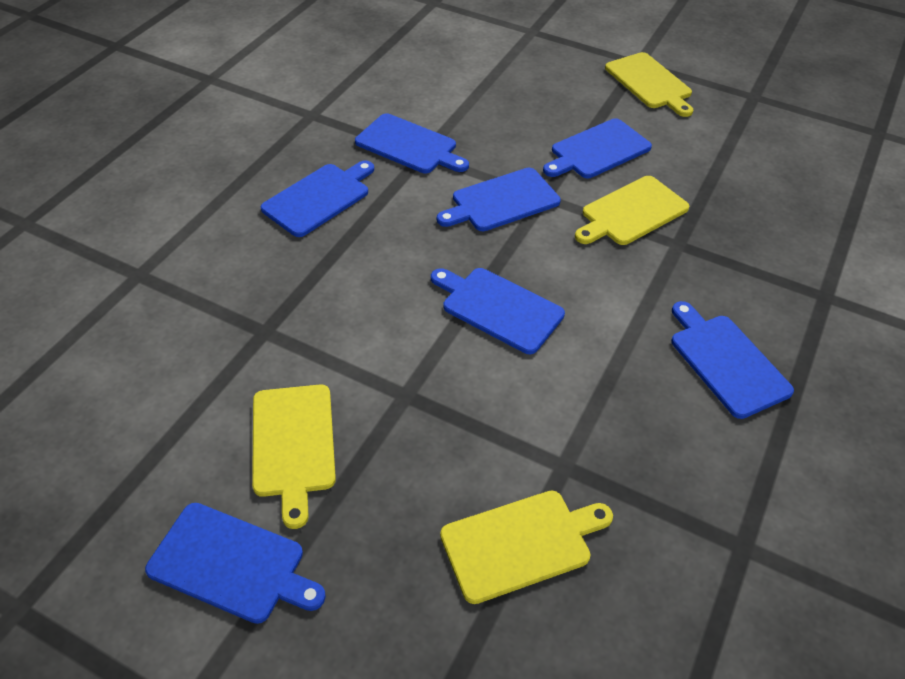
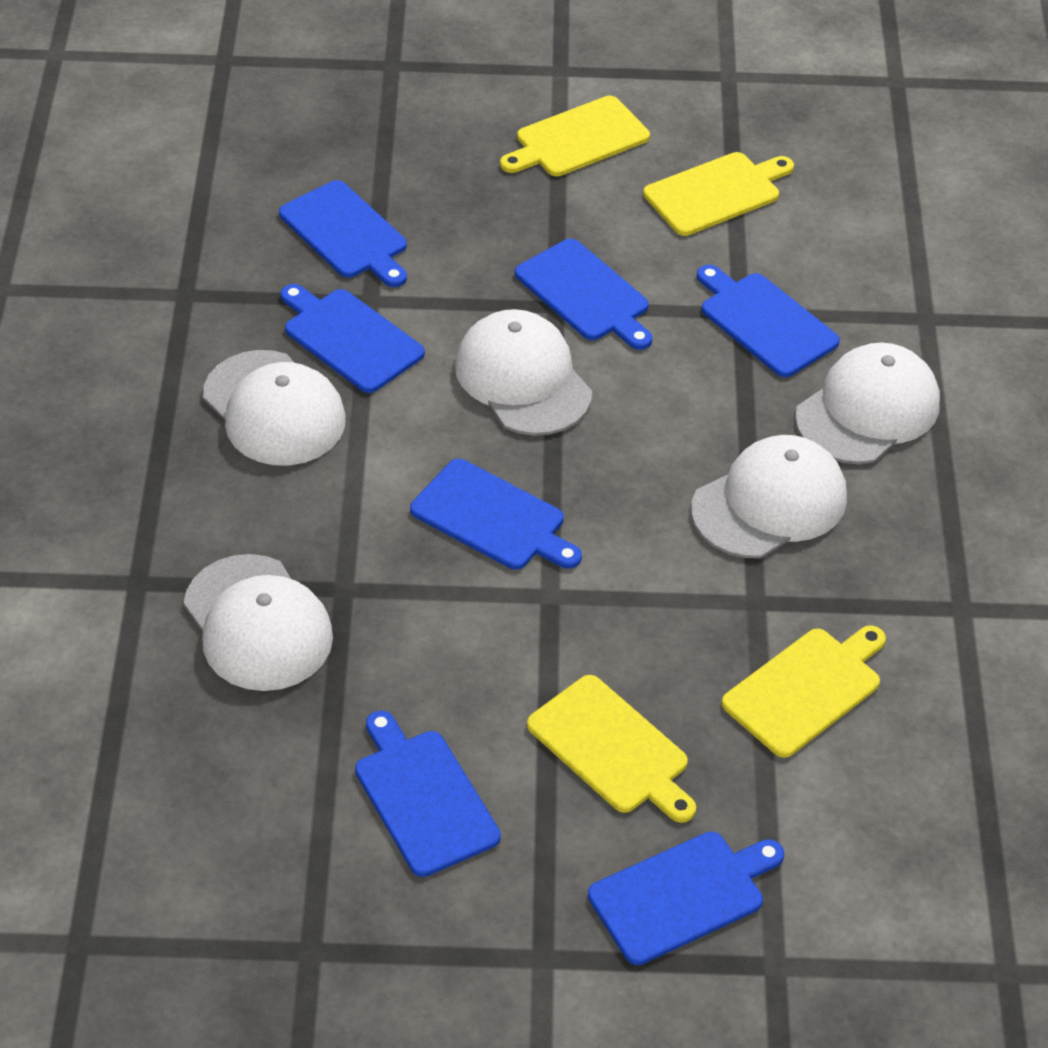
white cap: none = 0 -> [184,554,333,691] [203,350,346,465] [455,309,592,436] [691,435,847,558] [795,342,940,464] = 5

